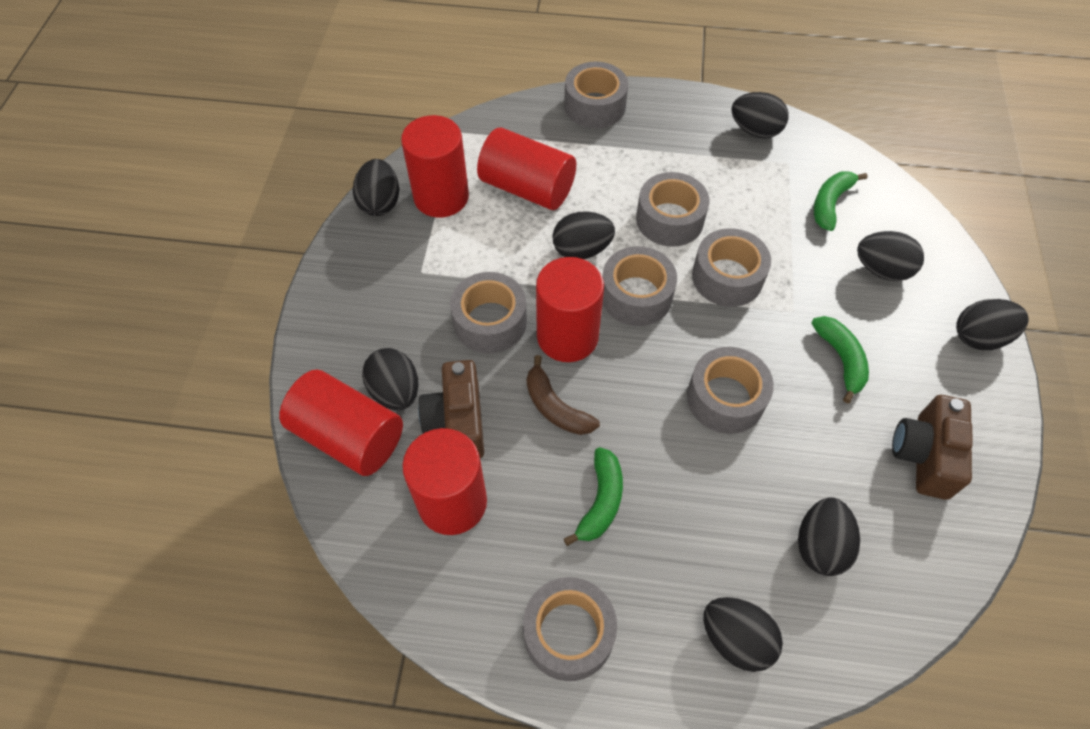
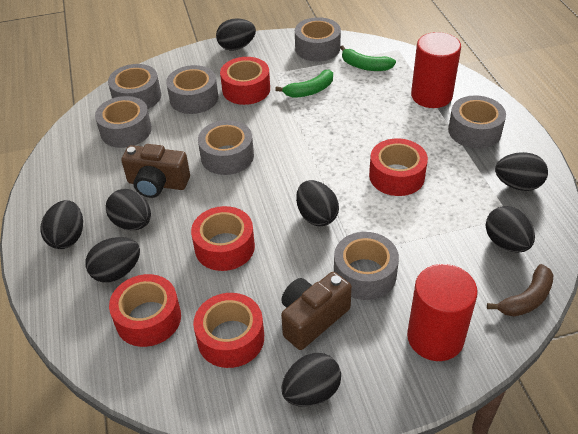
green banana: [564,447,623,546] [811,316,869,404] [814,171,868,231] = 3 -> [275,70,333,98] [340,46,396,71] = 2
red cylinder: [279,370,403,476] [401,115,469,218] [402,428,487,535] [477,128,576,210] [536,257,604,362] = 5 -> [407,264,478,361] [411,32,461,108] = 2
red tape: none = 0 -> [109,274,181,347] [191,206,255,271] [193,293,264,368] [220,57,270,105] [369,139,428,196] = 5

